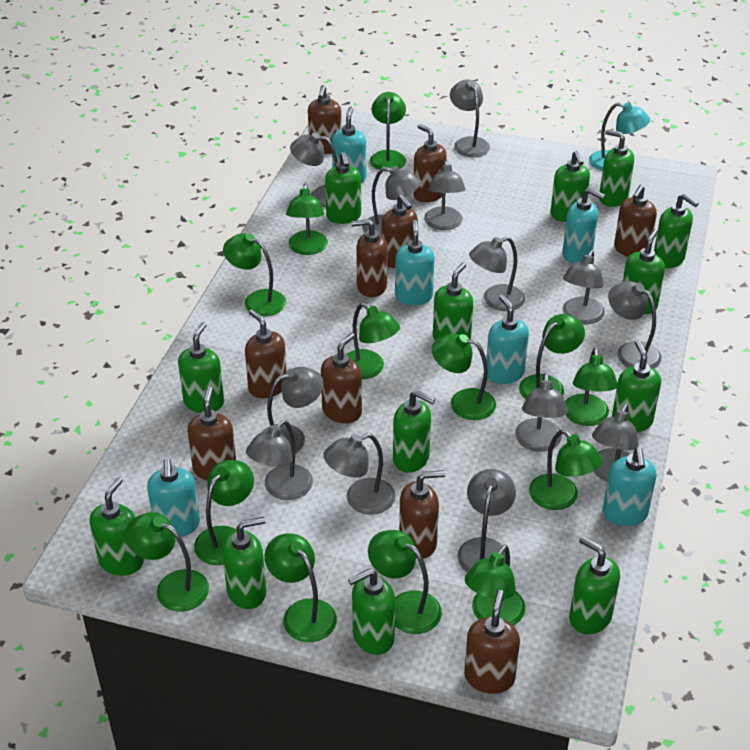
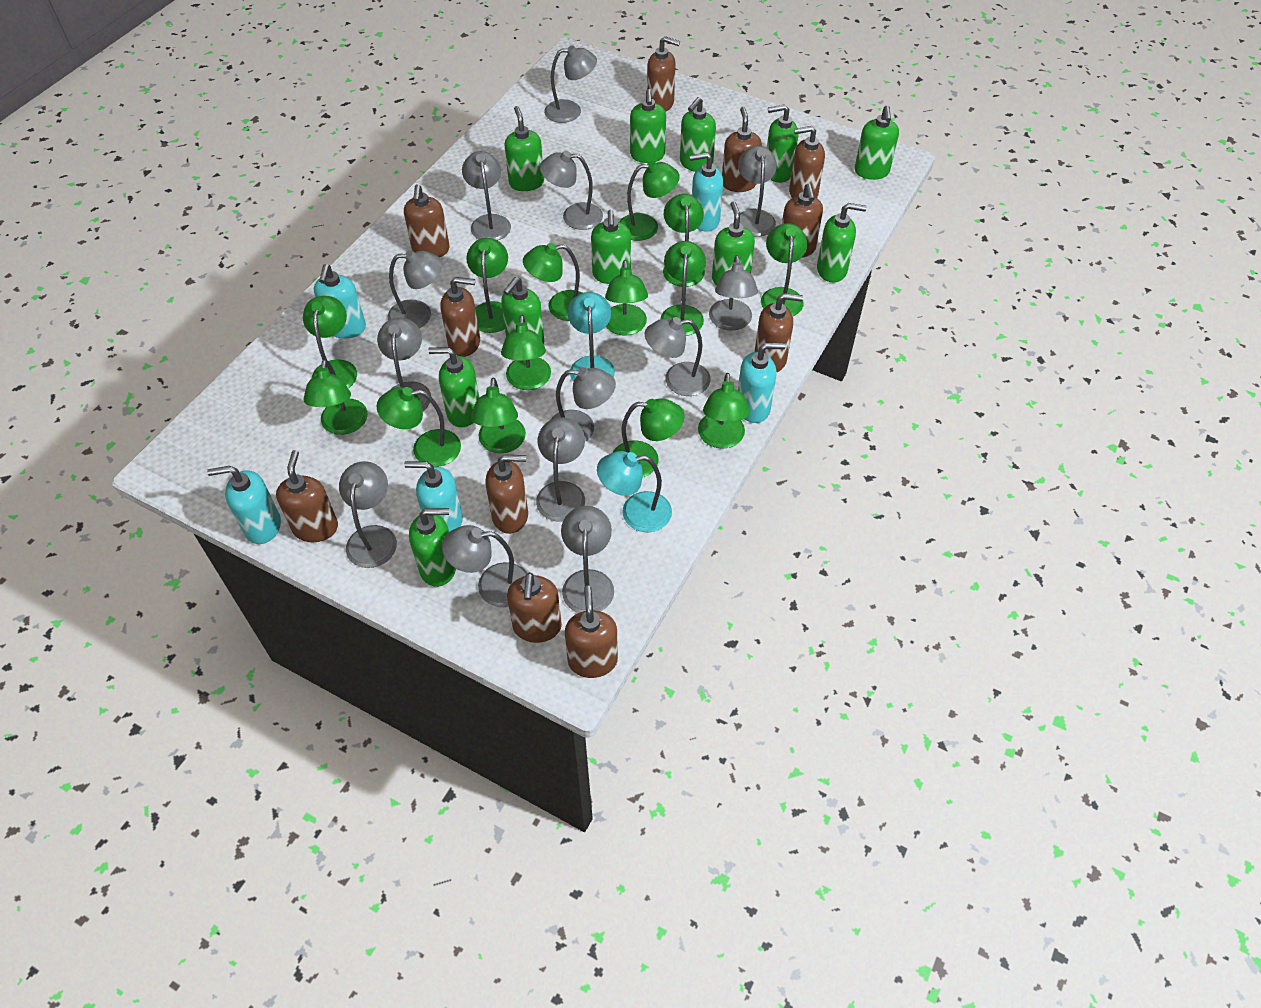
brown soap dispenser: [187,386,236,481] [245,309,287,398] [308,85,342,154] [321,333,362,423] [351,219,387,297] [382,194,418,268] [399,470,445,559] [413,124,447,202] [464,590,520,694] [614,185,657,257] = 10 -> [276,450,338,542] [404,184,450,257] [440,277,480,357] [485,454,528,534] [507,572,562,643] [565,585,618,678] [647,36,680,112] [722,107,762,192] [755,293,803,372] [782,183,823,258] [789,126,825,198] = 11
green lamp: [126,512,209,612] [194,460,254,565] [223,233,286,316] [265,533,337,642] [286,183,328,255] [347,303,400,380] [368,530,442,634] [370,92,406,170] [432,334,496,420] [465,545,525,626] [519,314,585,400] [529,429,603,510] [565,348,618,426] = 13 -> [303,296,357,389] [303,359,368,435] [377,387,461,467] [466,238,508,333] [471,378,526,453] [501,315,551,390] [523,243,582,321] [605,260,648,336] [612,398,685,478] [619,161,680,241] [661,241,706,336] [663,194,705,287] [698,373,750,449] [761,223,807,316] = 14
green soap dispenser: [89,477,144,576] [178,322,224,413] [222,517,266,609] [325,152,361,224] [348,568,395,655] [393,390,435,473] [433,262,473,341] [550,150,590,222] [569,536,620,634] [599,130,634,207] [612,340,661,432] [623,229,665,314] [654,193,699,268] = 13 -> [409,508,456,587] [428,347,479,427] [501,277,544,344] [505,106,544,191] [591,209,631,284] [630,89,666,163] [680,97,716,172] [712,201,755,286] [767,104,799,183] [817,203,867,282] [855,105,899,180] = 11
turquoise lamp: [589,102,650,171] = 1 -> [568,292,615,382] [597,451,672,532] = 2
turquoise soap dispenser: [147,458,200,537] [332,107,366,183] [395,220,435,305] [486,295,529,384] [562,188,605,263] [603,447,656,526] = 6 -> [207,466,281,544] [314,264,366,339] [404,461,463,532] [690,152,723,232] [738,343,786,423] = 5

